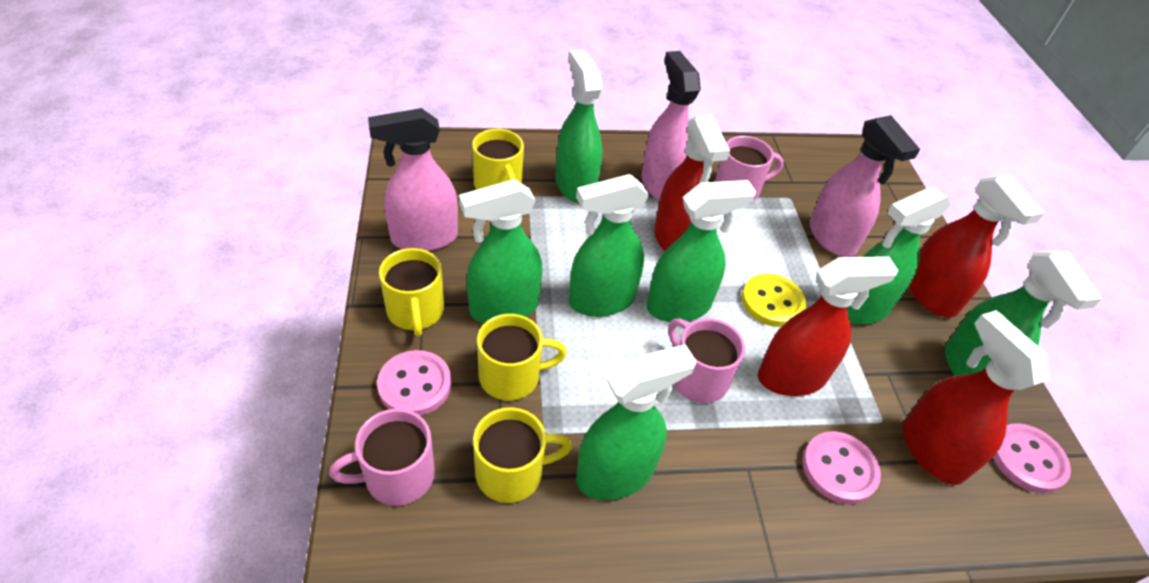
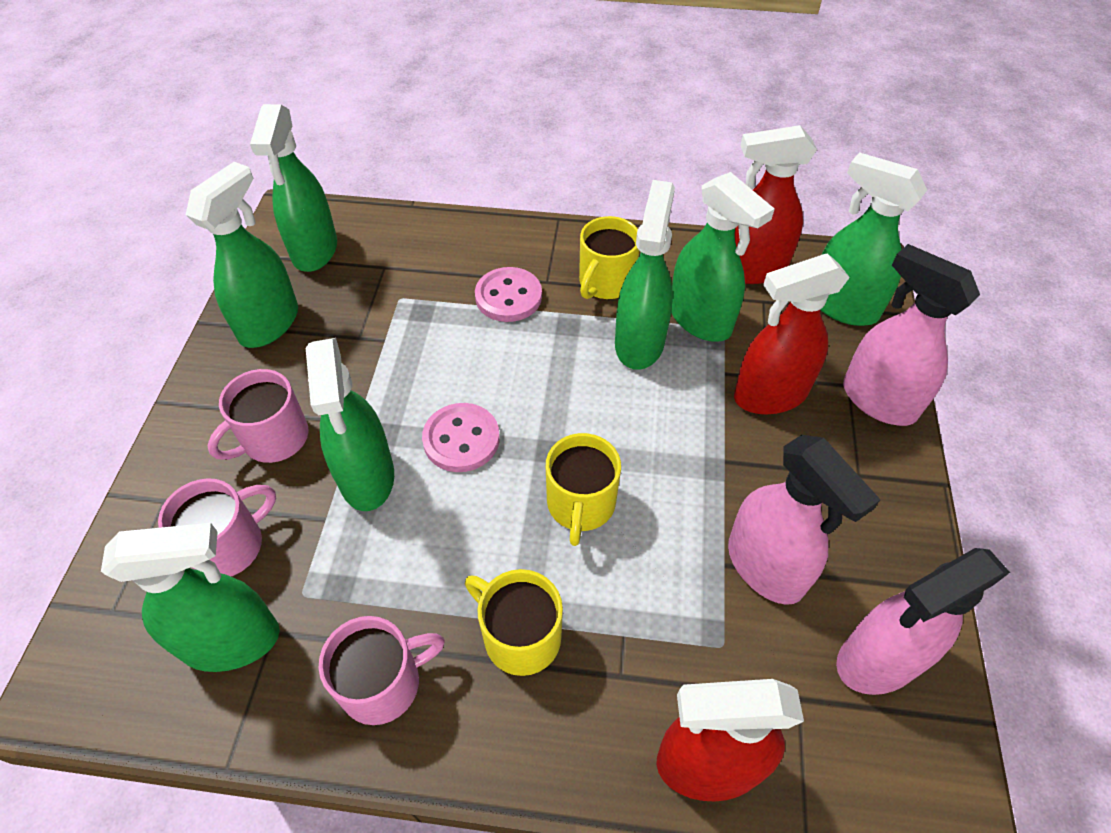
pink button: [377,350,452,416] [802,431,881,504] [993,423,1071,493] = 3 -> [422,403,500,472] [475,267,542,322] = 2
red spray bottle: [654,115,730,251] [758,256,899,396] [902,310,1050,485] [909,174,1044,318] = 4 -> [656,679,804,801] [734,253,850,414] [735,125,817,284] = 3
yellow button: [742,274,806,327] = 1 -> none = 0
yellow mug: [379,248,444,337] [472,129,524,189] [473,407,572,503] [477,314,567,401] = 4 -> [465,569,563,676] [546,433,621,546] [579,216,639,299] = 3

